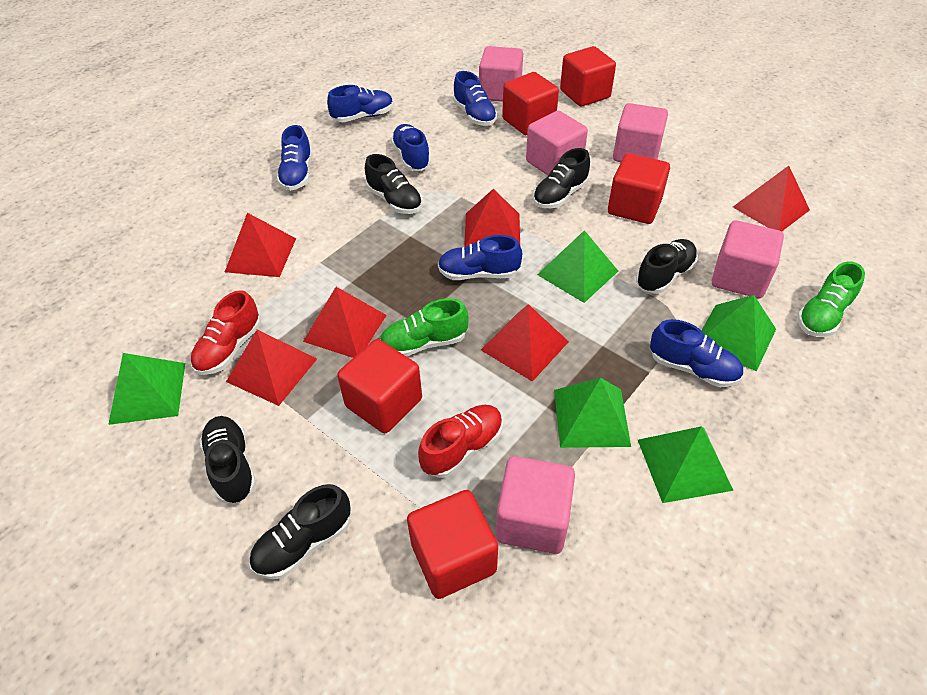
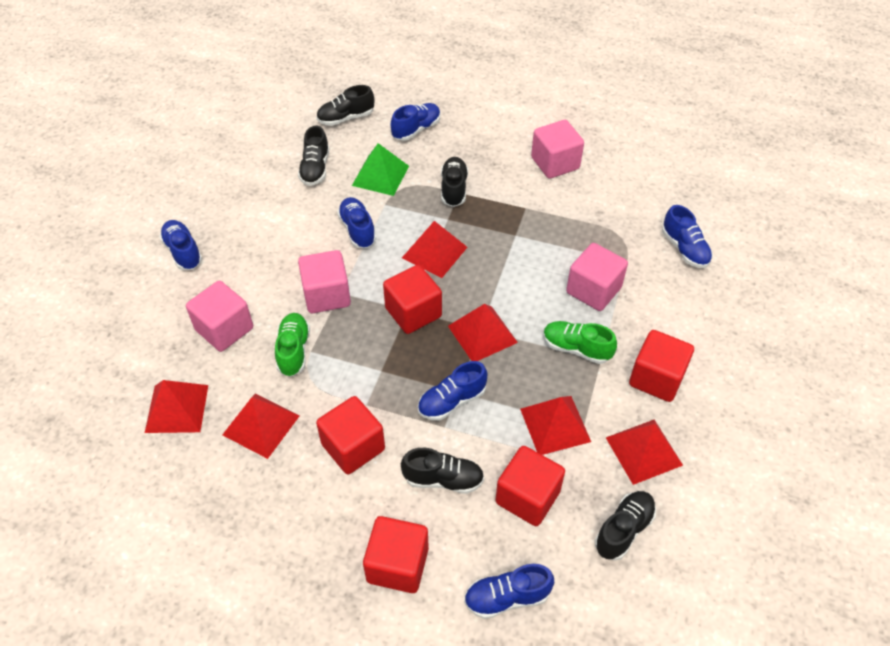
green pyramid: [108,353,185,425] [537,230,618,303] [554,378,631,448] [638,426,734,503] [702,295,776,371] = 5 -> [352,143,409,196] = 1
pink cube: [479,46,523,102] [496,456,575,554] [526,111,588,175] [613,103,668,162] [712,220,784,298] = 5 -> [186,281,253,352] [298,250,351,313] [531,120,584,179] [566,243,628,311] = 4
red shoe: [190,290,261,375] [418,405,503,478] = 2 -> none = 0

